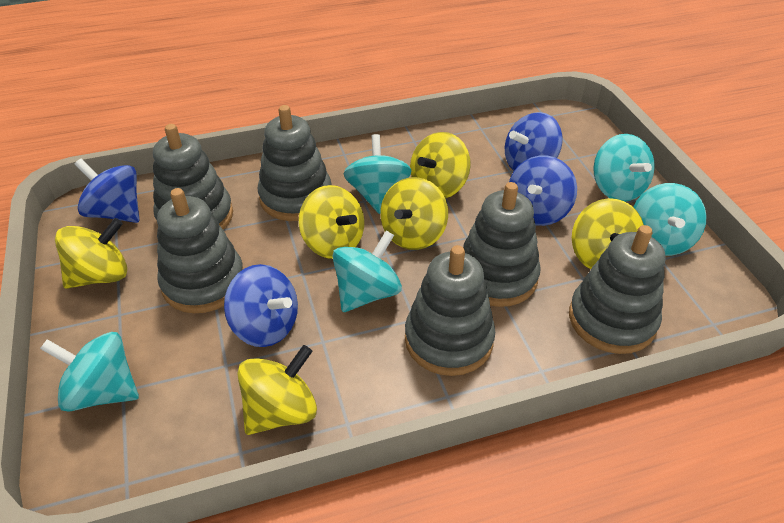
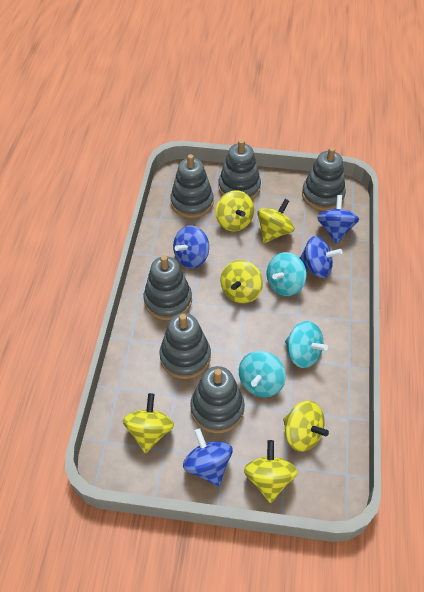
turquoise spinning top: [40,332,139,412] [333,231,402,312] [344,134,411,214] [593,134,655,202] [633,183,707,256] = 5 -> [239,351,286,397] [267,252,307,296] [285,321,328,368] = 3

